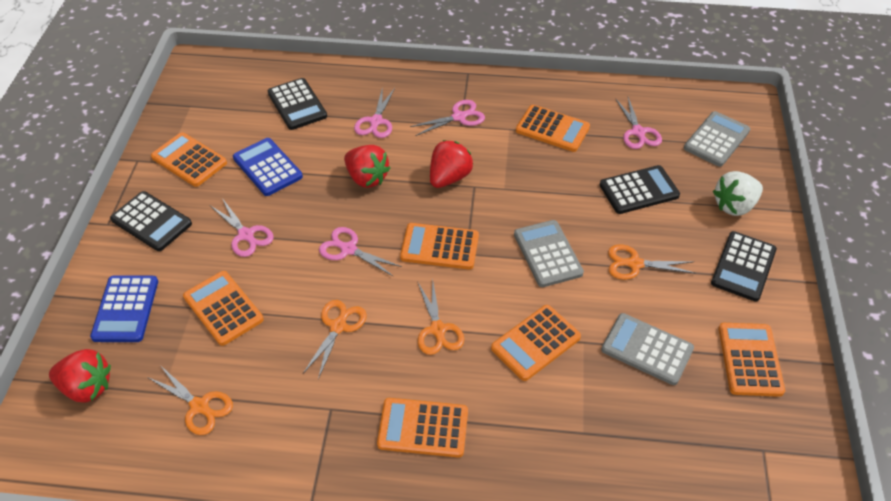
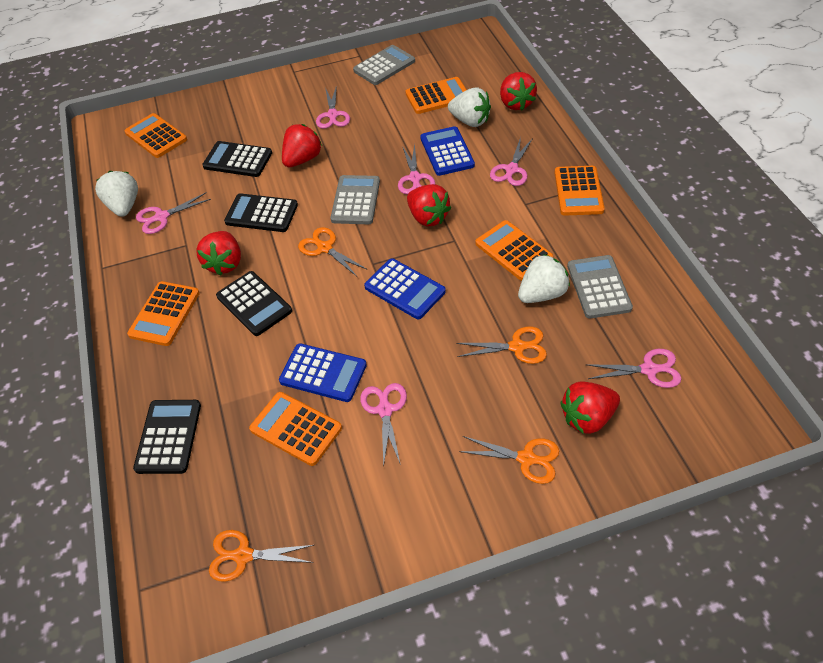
blue calculator: [90,275,158,342] [233,138,303,196] = 2 -> [279,343,367,402] [364,258,446,319] [420,126,475,176] = 3
orange calculator: [151,132,227,187] [183,271,264,346] [377,398,468,458] [400,223,479,270] [491,305,581,381] [516,105,590,152] [719,323,785,397] = 7 -> [125,113,187,158] [127,281,200,346] [249,392,342,466] [406,77,467,114] [475,220,553,281] [554,166,605,216] = 6
pink scissors: [211,198,274,257] [319,227,402,277] [354,87,395,138] [410,100,485,136] [615,97,662,149] = 5 -> [136,192,211,234] [316,85,350,129] [360,383,407,467] [398,144,435,194] [490,137,533,186] [587,349,681,388] = 6
red strawberry: [49,349,111,403] [344,145,390,188] [430,140,473,188] = 3 -> [196,231,241,276] [282,124,322,167] [407,184,451,226] [500,72,537,110] [561,382,620,434] = 5
white strawberry: [713,171,763,216] = 1 -> [95,171,138,217] [448,87,491,127] [518,254,570,303] = 3

